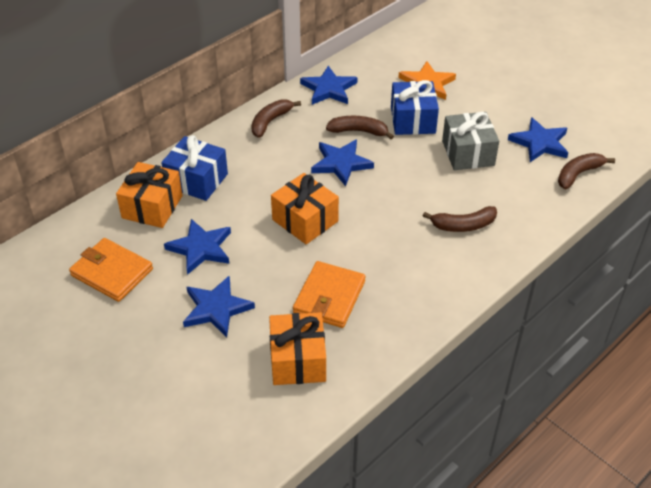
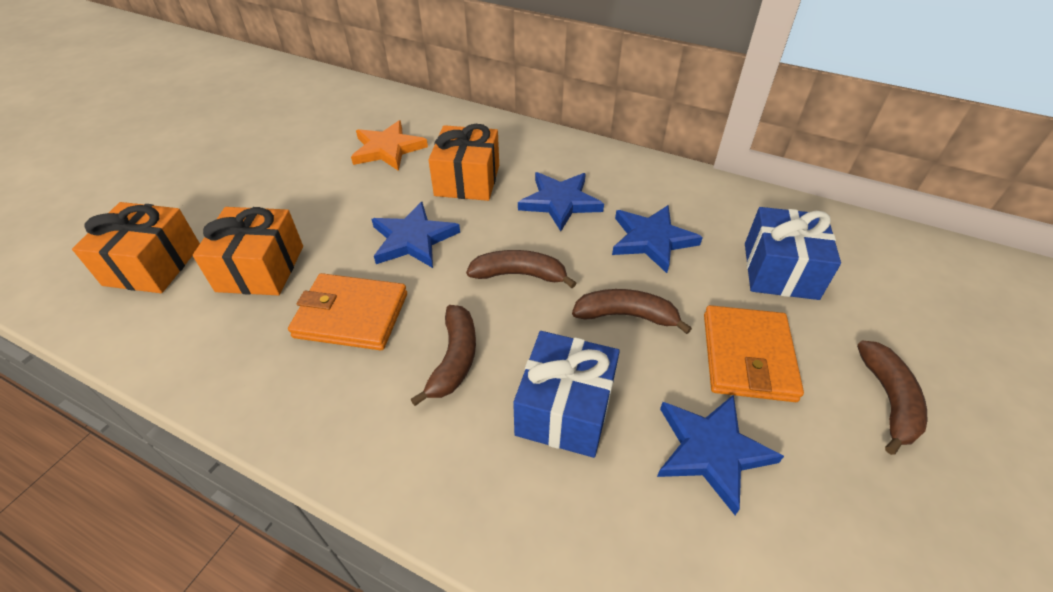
blue star: [164,219,231,275] [183,276,255,337] [300,66,358,105] [311,139,374,186] [508,117,568,162] = 5 -> [372,202,460,268] [518,172,604,231] [612,205,703,273] [657,395,784,515] = 4
grey gift: [442,112,499,170] = 1 -> none = 0

